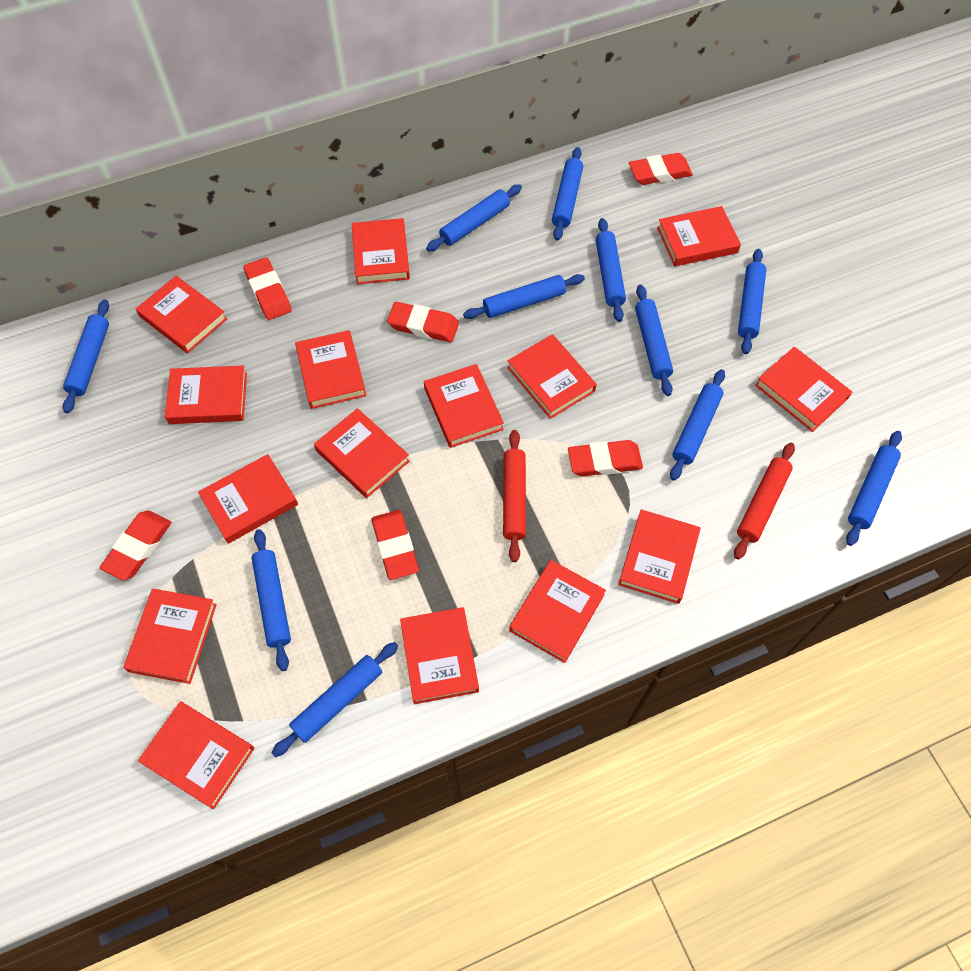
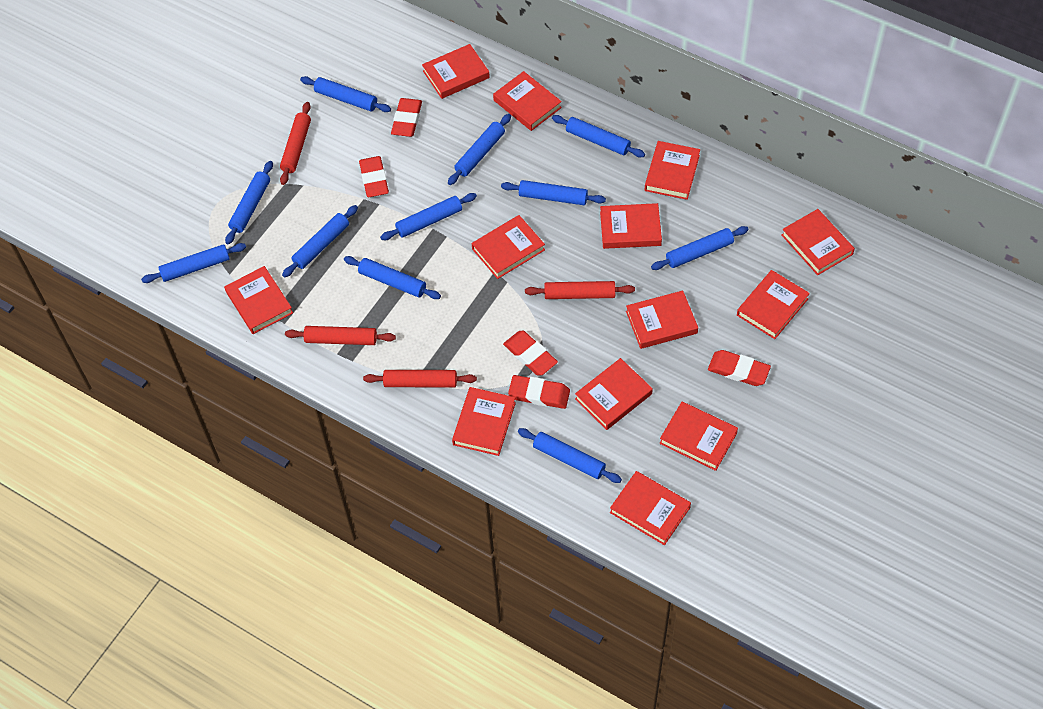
red book: [123,589,217,684] [136,276,227,354] [138,702,254,809] [165,366,247,424] [198,454,298,544] [295,330,367,409] [314,408,410,498] [352,218,410,284] [400,607,479,704] [424,364,504,448] [507,334,597,419] [509,560,606,663] [618,509,700,604] [657,206,741,266] [755,347,852,432] = 15 -> [224,266,293,334] [422,44,490,99] [452,387,516,456] [472,215,545,279] [493,71,562,131] [575,358,653,430] [600,203,662,249] [610,471,691,545] [626,291,698,349] [645,141,700,200] [660,402,738,471] [737,270,810,339] [782,209,855,275] = 13
red eraser: [100,511,171,580] [243,257,292,320] [372,510,419,580] [387,302,459,342] [568,440,643,477] [629,153,693,185] = 6 -> [359,156,389,197] [391,98,422,137] [503,331,558,376] [508,375,570,409] [708,350,771,386] = 5
red rolling pin: [503,430,526,562] [734,443,795,560] = 2 -> [280,102,311,185] [285,326,396,345] [363,370,477,387] [525,281,635,299] = 4

